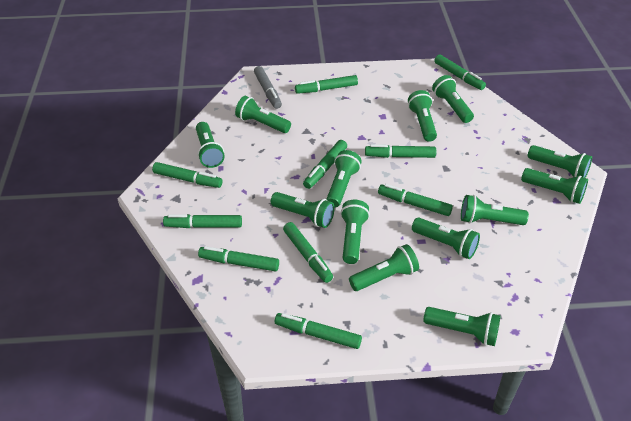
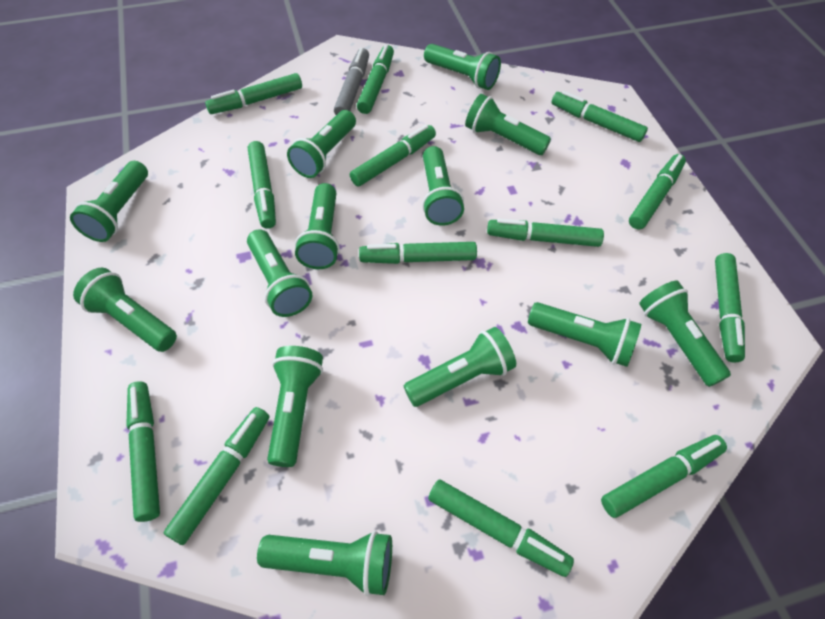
green marker: [152,162,223,188] [163,214,242,228] [198,246,279,271] [275,313,362,349] [283,222,333,283] [295,75,358,94] [303,140,347,189] [365,144,436,158] [378,184,453,216] [434,54,486,90] = 10 -> [126,381,160,522] [164,407,269,545] [205,73,302,114] [248,141,276,229] [350,125,436,186] [357,45,394,114] [359,242,477,264] [428,480,574,577] [487,218,604,247] [551,91,648,142] [601,435,727,518] [629,154,686,229] [715,253,745,363] = 13

